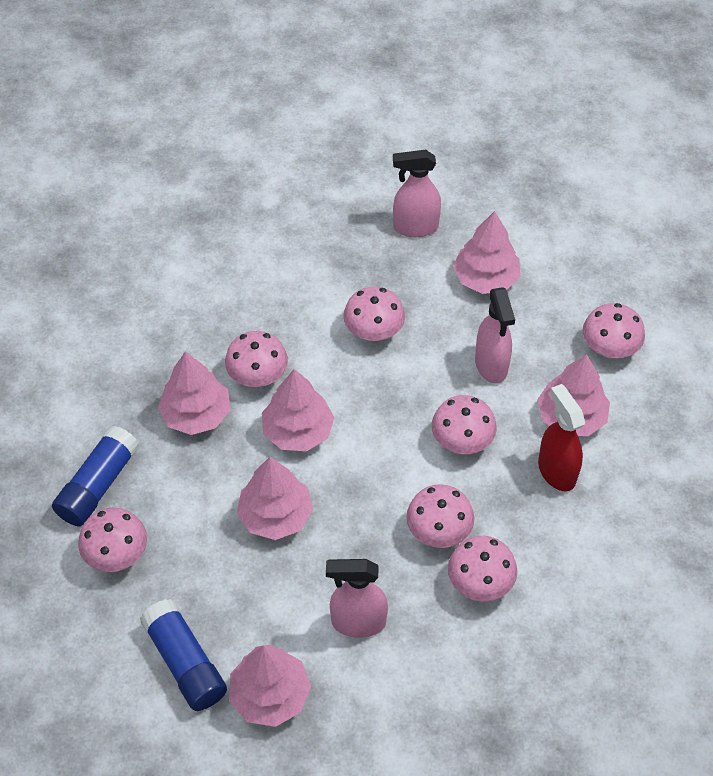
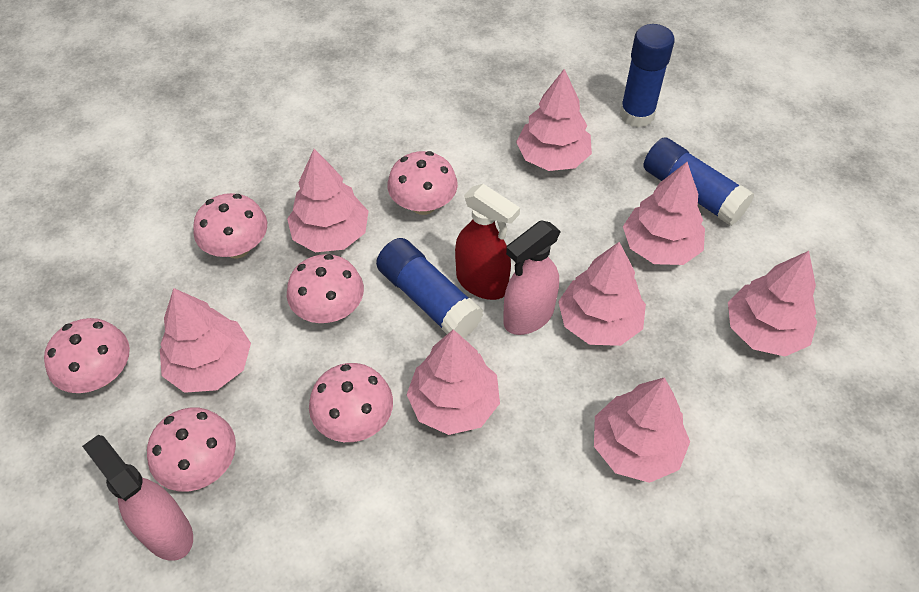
blue glue stick: [52,425,139,527] [140,599,227,711] = 2 -> [376,238,484,338] [620,24,675,128] [644,137,754,225] = 3
pink mushroom: [79,507,147,572] [225,331,288,387] [343,287,405,341] [406,484,474,548] [432,395,497,454] [448,536,517,602] [583,303,645,358] = 7 -> [44,318,130,393] [147,408,236,492] [193,193,267,259] [287,254,364,323] [309,363,393,442] [387,151,458,215] = 6
pink spray bottle: [326,559,388,638] [393,150,441,237] [475,287,515,383] = 3 -> [82,435,193,561] [503,220,561,335] = 2
pink tree: [158,351,231,435] [229,644,311,727] [237,457,313,540] [262,369,335,451] [453,211,520,294] [537,354,610,436] = 6 -> [160,288,251,393] [287,149,369,252] [407,329,500,435] [516,69,592,171] [558,242,646,346] [594,377,690,483] [623,162,705,265] [728,251,817,356] = 8

